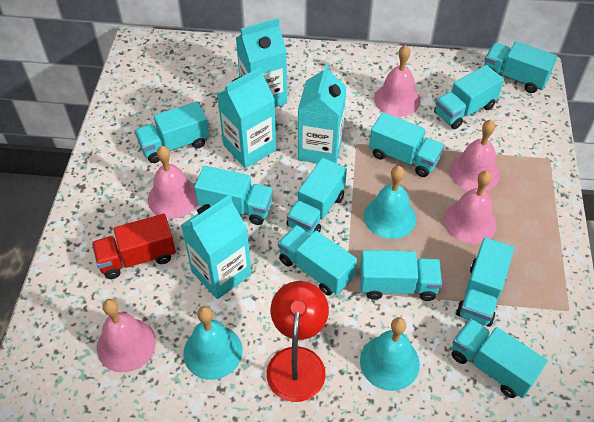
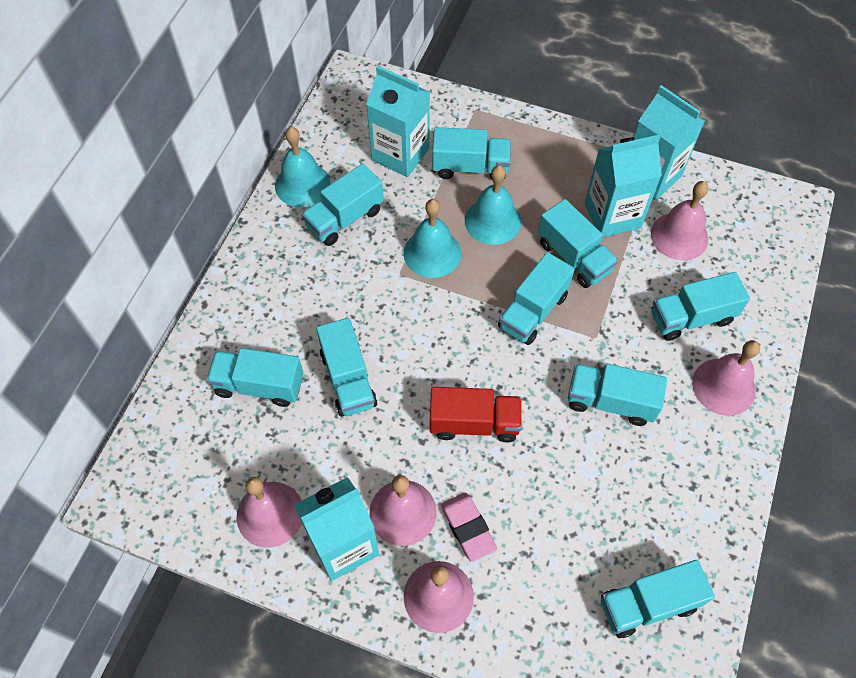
pink eraser: none = 0 -> [441,493,497,562] = 1
red lamp: [267,281,329,402] = 1 -> none = 0
turquoise truck: [135,102,209,163] [194,166,274,225] [278,225,357,296] [286,158,347,234] [360,250,442,301] [369,112,444,177] [434,65,504,129] [452,318,548,398] [456,238,514,327] [484,41,557,93] = 10 -> [207,348,303,407] [302,163,384,246] [316,318,377,417] [432,127,511,179] [498,252,575,345] [538,199,618,288] [568,364,667,426] [601,560,715,638] [651,272,750,341] = 9

